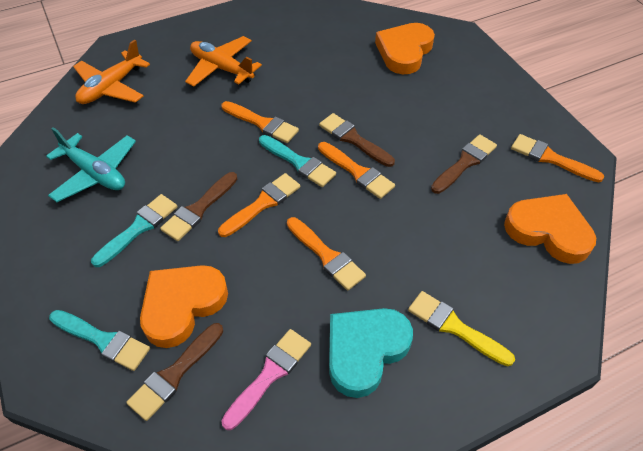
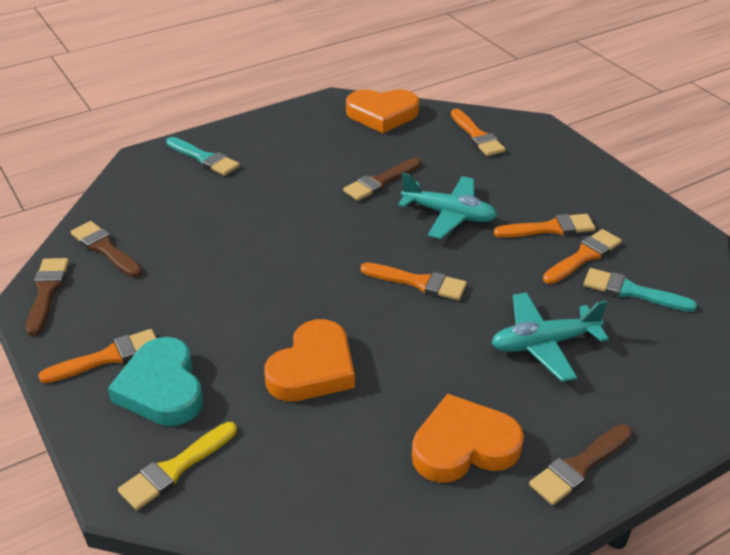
orange plane: [73,40,150,104] [185,36,262,87] = 2 -> none = 0
pink brush: [221,329,311,430] = 1 -> none = 0
turquoise brush: [49,310,150,371] [91,194,178,267] [259,135,336,187] = 3 -> [166,137,240,176] [584,268,697,312] = 2
turquoise plane: [46,127,136,202] = 1 -> [398,173,497,239] [492,292,609,382] = 2

